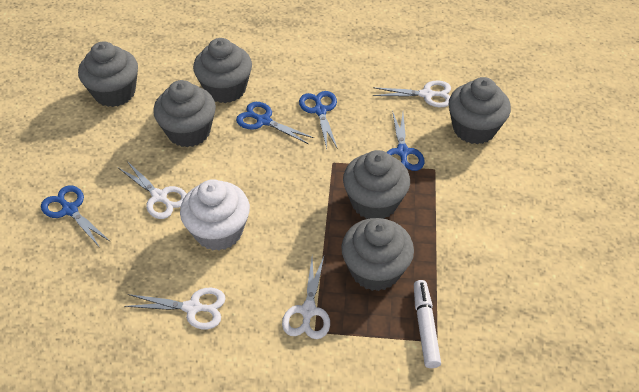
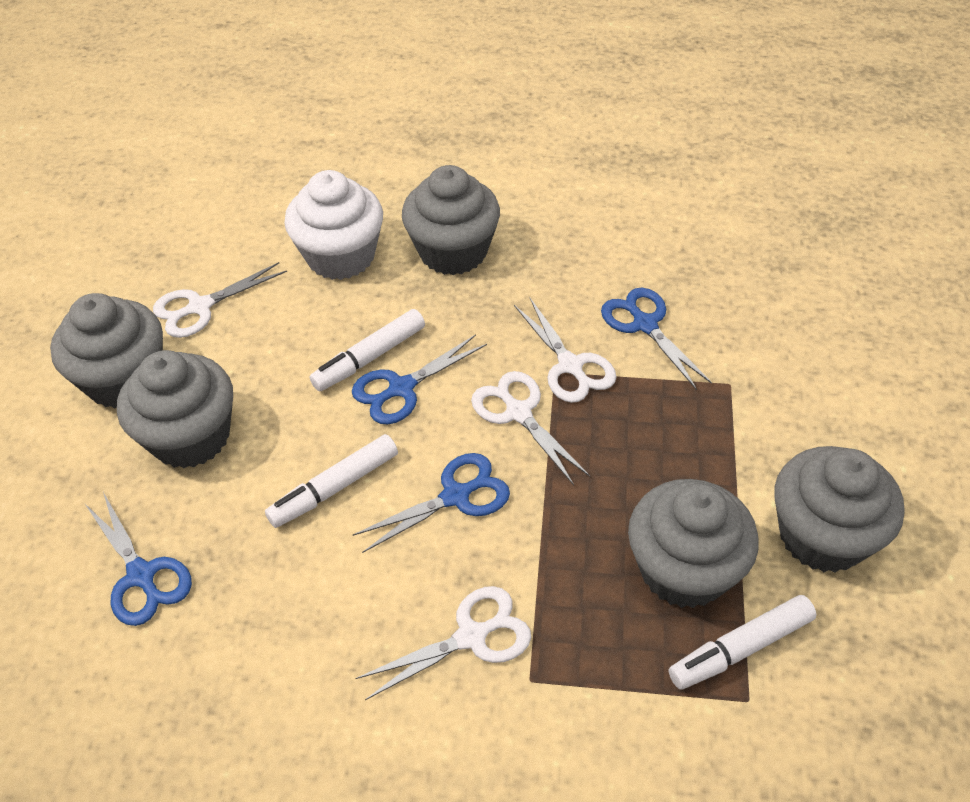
grey cupcake: [78,41,138,107] [153,80,216,147] [193,38,252,103] [341,218,414,291] [343,150,410,219] [449,77,511,144] = 6 -> [50,293,163,409] [117,350,233,468] [402,165,500,275] [628,479,758,608] [775,446,905,573] = 5
white marker: [414,280,441,368] = 1 -> [265,434,398,528] [309,309,425,391] [669,595,816,690] = 3

